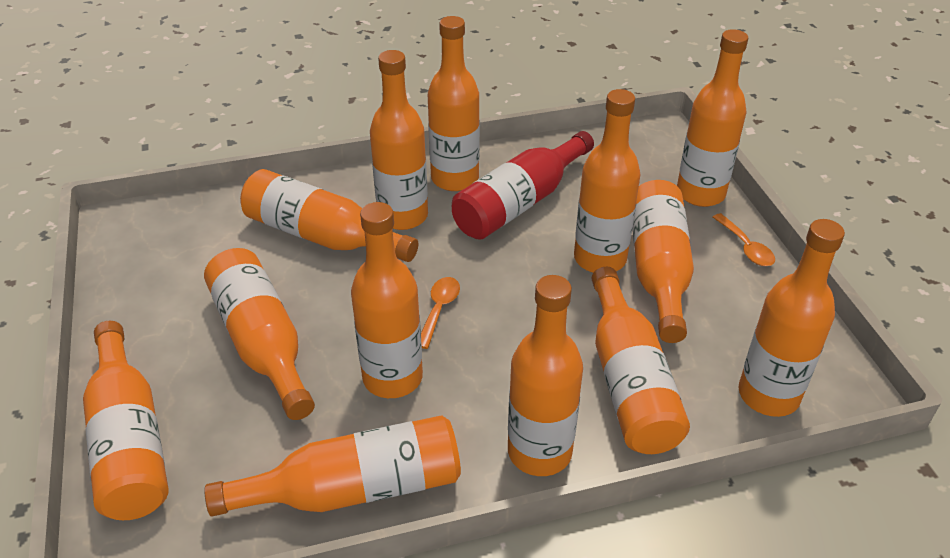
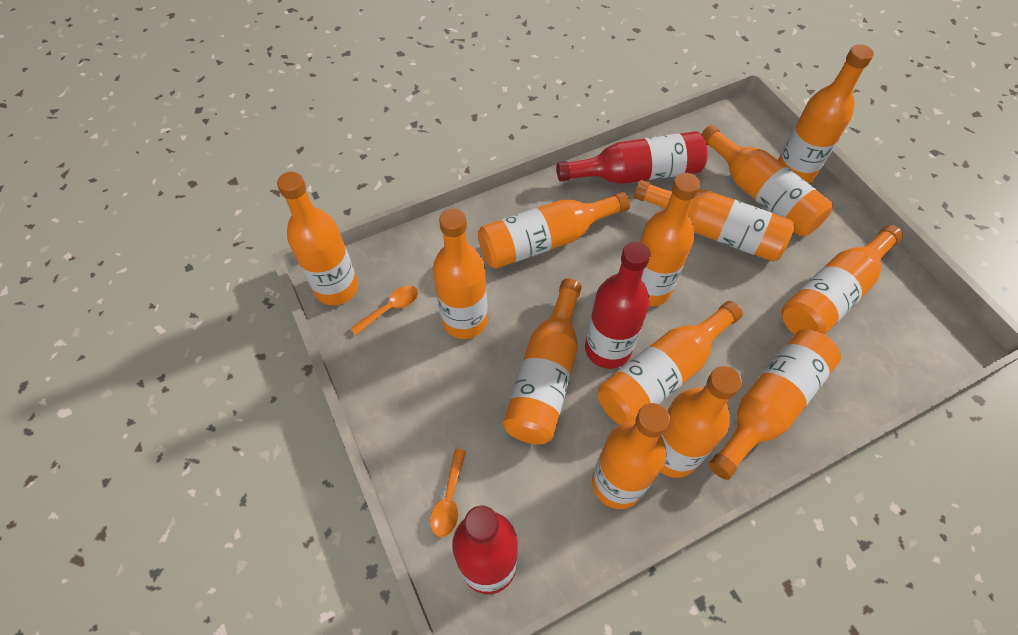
red bottle: [452,131,594,240] = 1 -> [452,505,518,594] [557,131,708,184] [585,241,651,369] = 3

